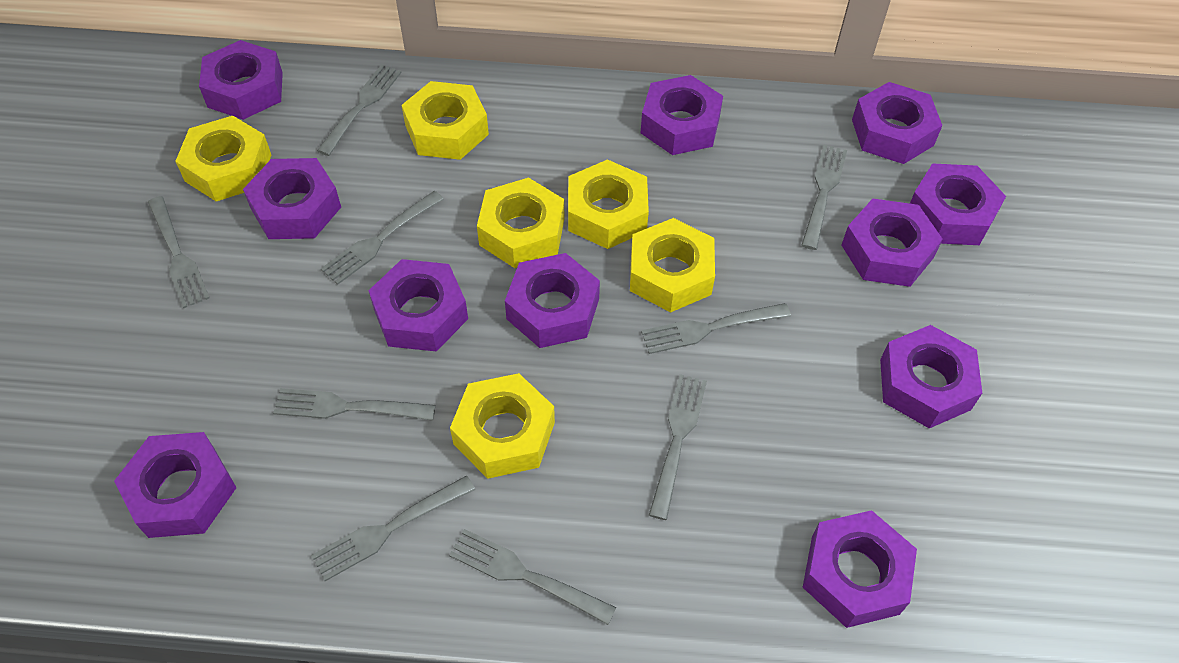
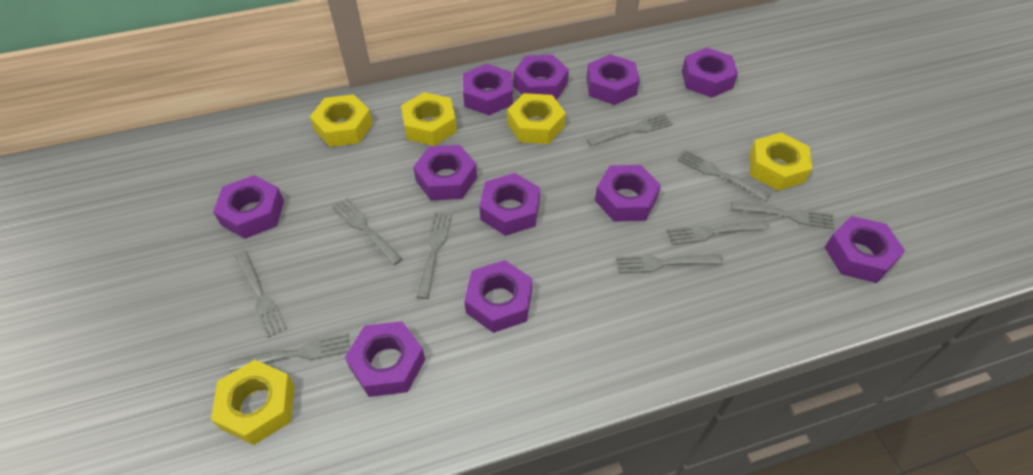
yellow nut: [175,116,271,201] [401,81,489,160] [450,373,555,479] [477,177,564,268] [568,159,649,249] [630,218,715,313] = 6 -> [211,360,294,445] [310,94,373,147] [401,92,457,146] [507,93,566,144] [749,133,812,191] = 5

